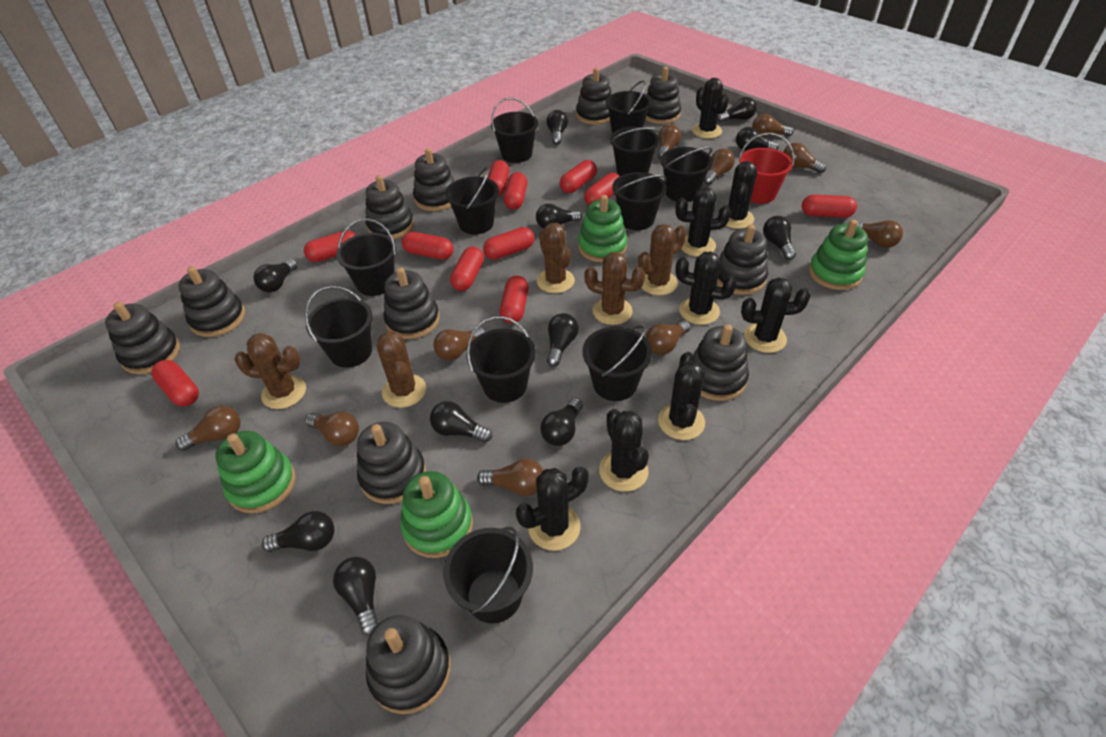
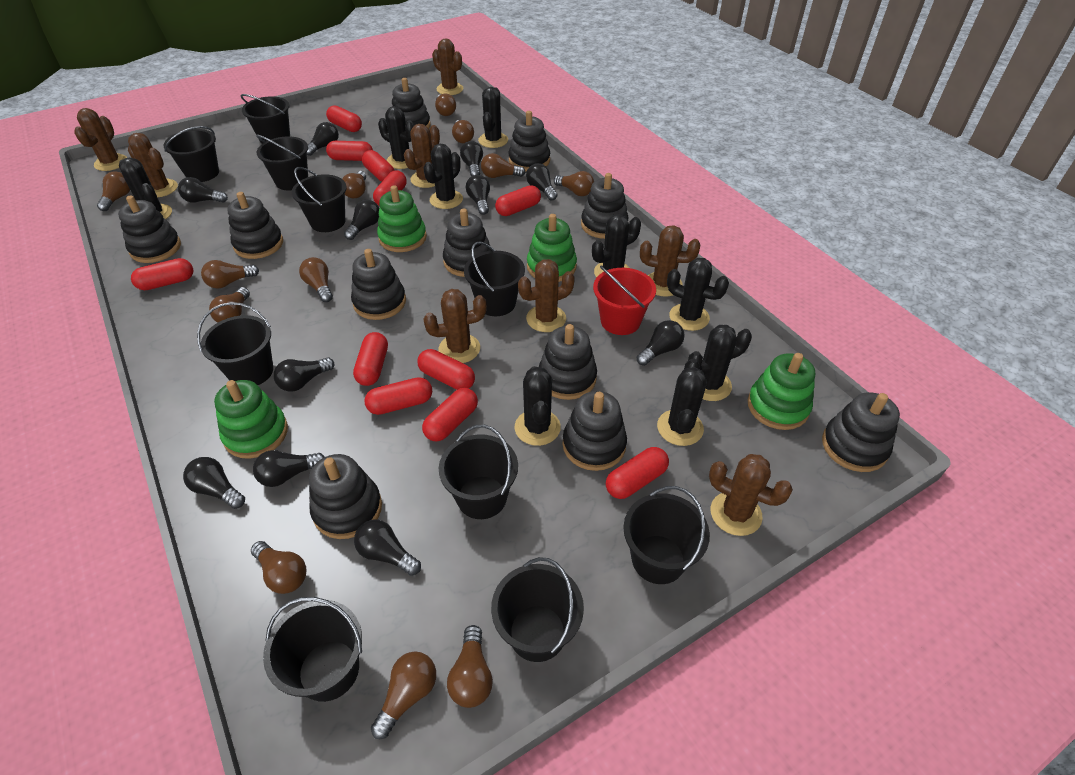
black bucket: [305,286,373,368] [336,218,396,296] [443,526,533,623] [445,167,499,234] [466,316,536,403] [491,97,538,163] [582,325,652,401] [606,80,652,134] [610,127,660,176] [612,172,667,230] [660,147,713,202] = 11 -> [163,126,219,182] [197,302,273,385] [241,94,290,144] [256,135,308,190] [263,597,362,702] [292,167,347,232] [439,425,518,519] [464,242,525,316] [491,557,584,662] [623,486,710,584] = 10
black cactus: [516,466,589,551] [599,409,649,492] [658,352,705,440] [675,252,737,325] [676,187,731,257] [692,78,729,139] [726,161,757,229] [741,277,811,353] = 8 -> [119,158,172,219] [378,106,415,169] [423,143,463,209] [478,87,508,148] [514,366,561,446] [592,214,641,277] [657,359,707,446] [667,258,729,331] [688,325,752,401] = 9
brown cactus: [234,333,306,409] [377,331,426,408] [537,223,575,293] [584,252,645,325] [638,224,687,295] = 5 -> [74,108,127,171] [128,133,178,197] [404,124,440,188] [423,289,487,363] [432,38,464,95] [518,259,575,332] [640,225,701,297] [709,454,793,536] = 8
brown light bulb: [175,406,241,451] [305,412,359,446] [433,328,486,360] [477,459,543,496] [646,320,690,355] [658,124,681,159] [704,148,735,185] [752,114,794,137] [783,142,826,173] [857,220,903,248] = 10 -> [97,171,130,211] [201,260,259,288] [209,287,250,322] [251,541,307,594] [299,257,333,302] [342,171,366,198] [371,651,436,739] [435,94,456,116] [447,625,493,708] [452,120,474,143] [481,153,526,178] [554,171,594,196] = 12

